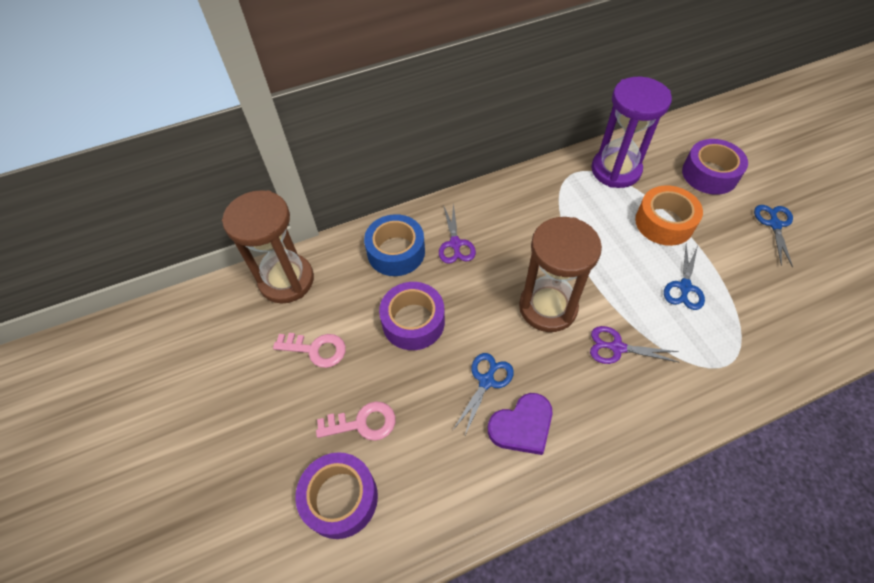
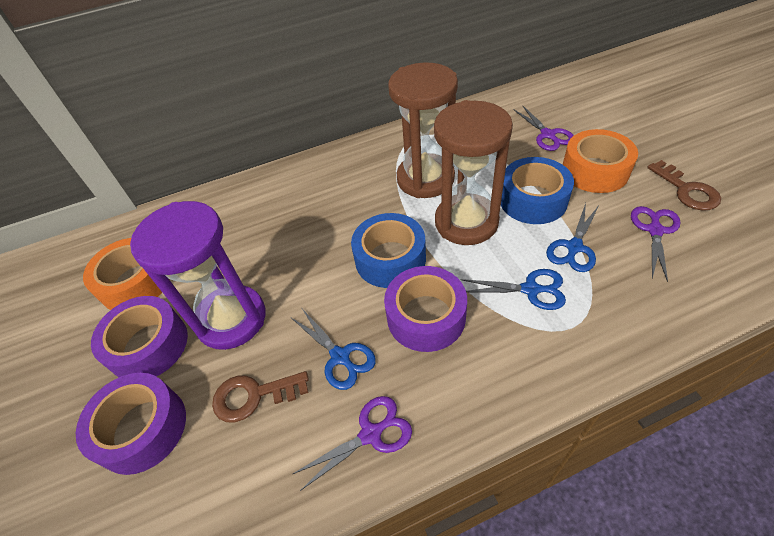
blue tape: [364,214,425,276] = 1 -> [351,213,426,288] [501,157,574,224] = 2
brown key: none = 0 -> [212,371,309,422] [647,160,721,211] = 2
orange tape: [635,185,703,246] = 1 -> [83,238,170,310] [562,129,638,193] = 2
pink key: [273,333,346,368] [316,401,395,441] = 2 -> none = 0
purple heart: [488,393,552,455] = 1 -> none = 0
purple scissors: [439,203,476,264] [590,326,680,364] = 2 -> [293,396,412,491] [513,105,574,151] [631,206,680,282] = 3

